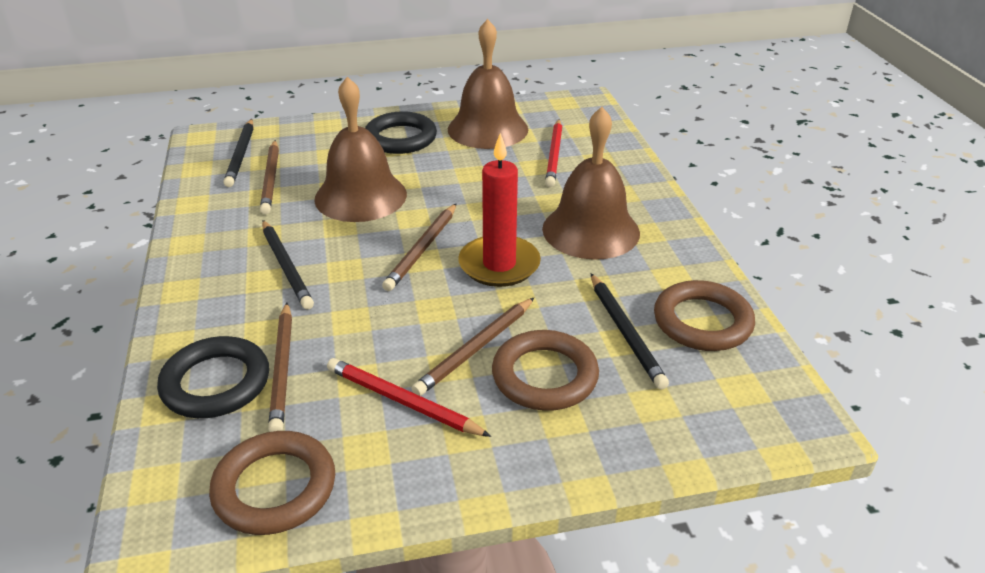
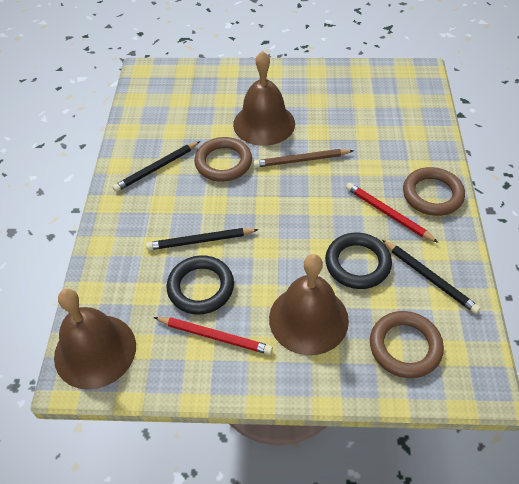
brown pencil: [260,140,279,215] [268,303,292,432] [382,203,457,291] [411,298,534,396] = 4 -> [253,149,354,168] = 1
red candle: [458,133,541,287] = 1 -> none = 0

